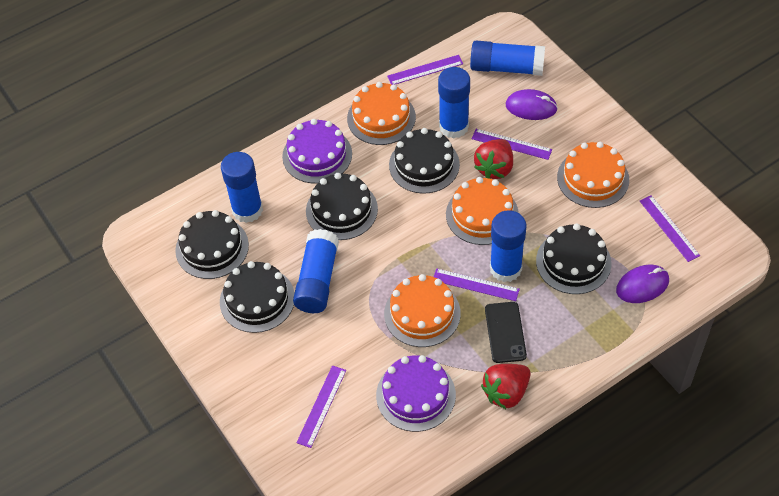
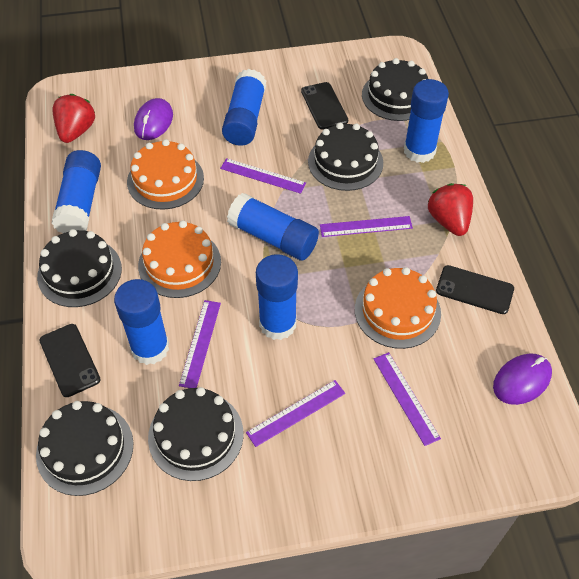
black phone: [485,302,527,363] = 1 -> [39,324,101,397] [301,82,348,130] [436,265,514,314] = 3
blue glue stick: [221,152,263,223] [293,229,339,313] [438,67,470,139] [470,41,545,76] [490,210,527,282] = 5 -> [52,150,101,233] [114,279,169,365] [222,69,266,146] [227,193,319,261] [256,254,298,340] [404,79,449,163] = 6
orange cake: [347,82,416,145] [384,274,461,347] [446,177,519,245] [557,142,629,208] = 4 -> [127,139,204,210] [138,221,221,298] [355,267,441,349] = 3
purple cake: [282,119,352,183] [376,355,456,432] = 2 -> none = 0

